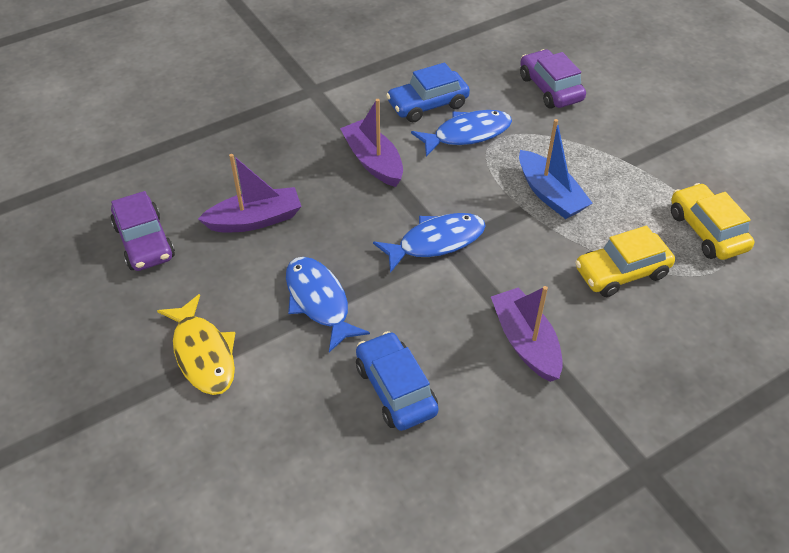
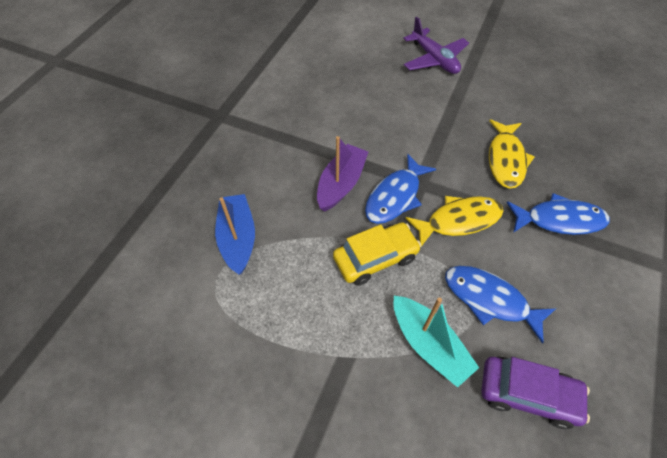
blue car: [356,331,439,431] [386,63,470,122] = 2 -> none = 0
purple boat: [198,154,302,232] [340,99,403,187] [491,286,563,382] = 3 -> [317,136,368,212] = 1
purple car: [111,191,175,271] [520,49,586,109] = 2 -> [481,357,590,429] = 1
purple plane: none = 0 -> [403,17,469,74] = 1
turquoise boat: none = 0 -> [393,296,479,388] = 1
yellow car: [575,226,675,297] [671,183,754,260] = 2 -> [333,222,421,286] = 1
yellow fish: [157,294,235,395] = 1 -> [405,196,504,248] [489,120,534,189] = 2

